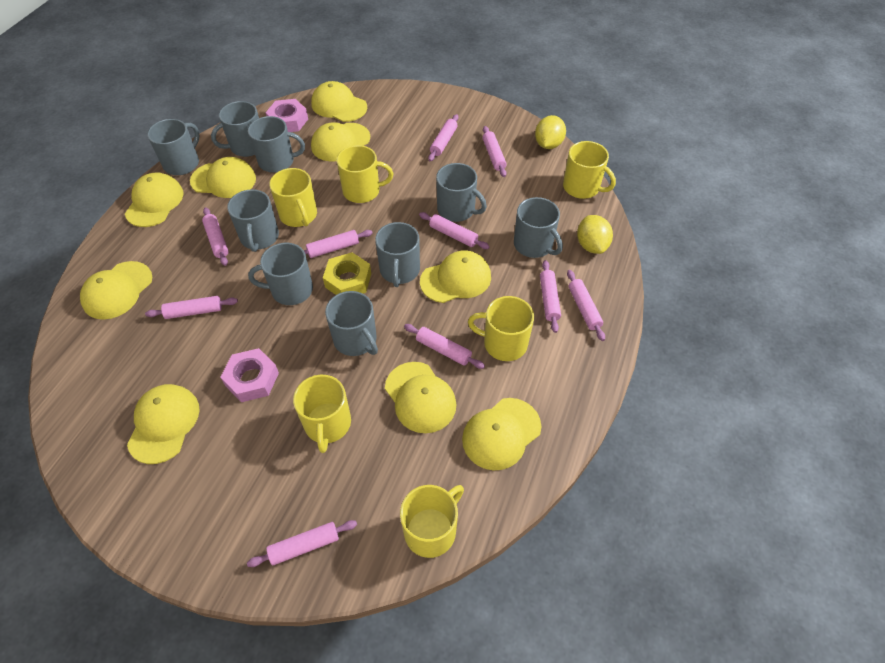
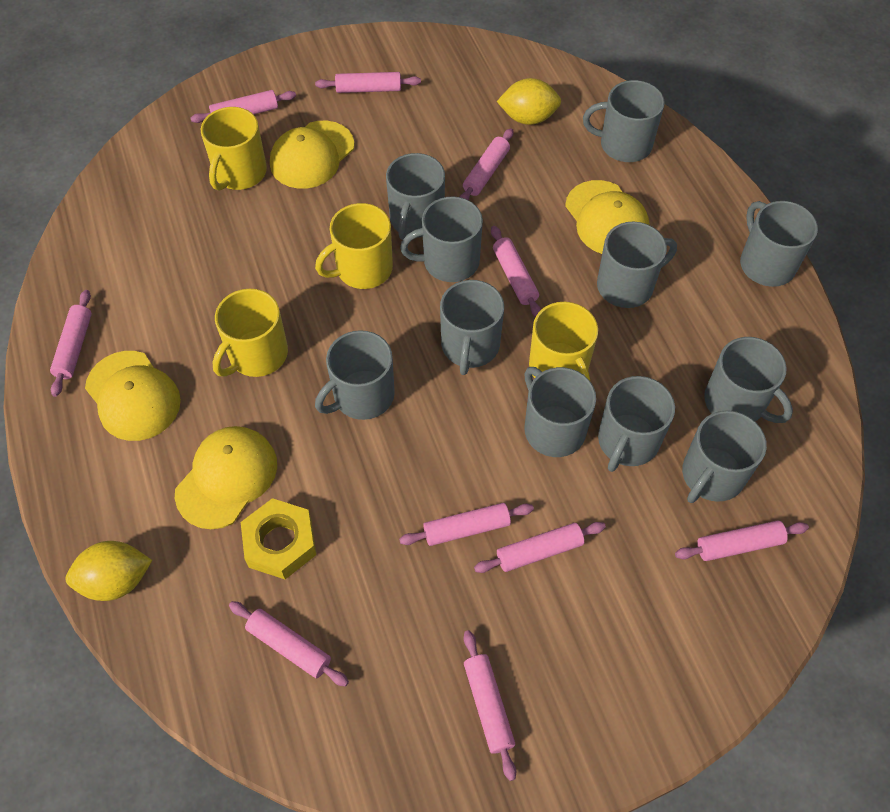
grey mug: [147,119,200,175] [211,101,259,157] [227,189,279,252] [248,116,305,173] [248,243,313,305] [325,291,378,356] [375,222,420,287] [436,163,487,222] [514,197,563,258] = 9 -> [315,330,395,420] [386,153,445,240] [400,197,483,282] [440,280,504,375] [524,367,596,457] [583,80,665,162] [597,222,677,308] [598,376,675,472] [682,410,767,503] [704,337,793,423] [740,201,818,287] = 11
pink nut: [220,348,279,402] [265,99,308,132] = 2 -> none = 0
yellow cap: [80,261,152,320] [125,172,183,227] [127,384,200,464] [190,157,256,198] [311,81,367,122] [311,122,370,161] [385,362,456,433] [420,250,491,303] [462,398,541,470] = 9 -> [85,351,181,441] [175,426,277,529] [270,121,354,189] [565,180,650,254] = 4
yellow mug: [269,168,317,227] [293,375,351,453] [337,145,393,203] [400,485,464,558] [468,296,534,361] [563,141,616,199] = 6 -> [201,107,267,191] [212,289,288,377] [315,203,393,289] [529,302,598,380] = 4

